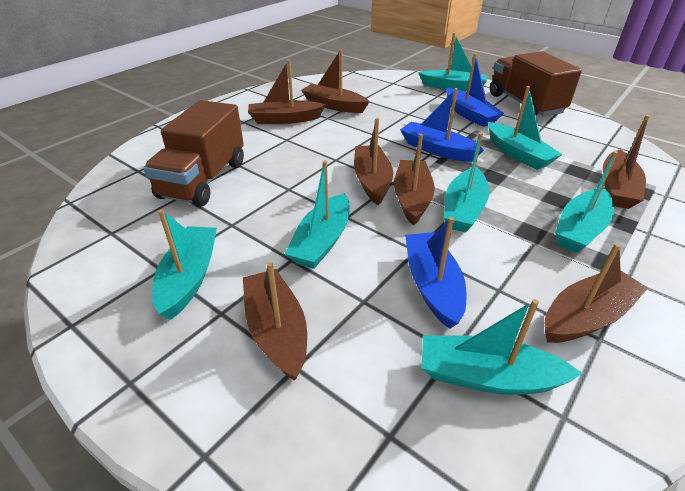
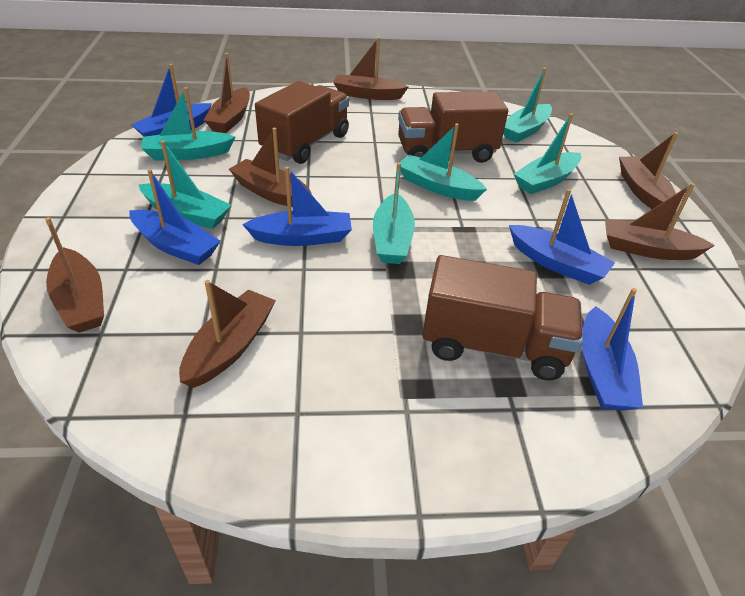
blue boat: [400,88,484,162] [405,217,466,329] [446,53,504,127] = 3 -> [129,169,221,265] [131,64,212,137] [242,167,352,246] [509,189,615,285] [582,288,643,411] = 5
brown truck: [143,100,244,206] [490,51,582,117] = 2 -> [255,81,349,164] [398,91,508,163] [422,255,583,381] = 3
turquoise boat: [152,209,217,320] [285,160,350,269] [418,32,487,91] [422,299,583,395] [444,133,489,232] [488,86,563,170] [555,151,618,253] = 7 -> [139,140,232,229] [141,87,235,161] [373,163,415,264] [399,123,487,201] [503,68,552,143] [514,113,581,194] = 6

